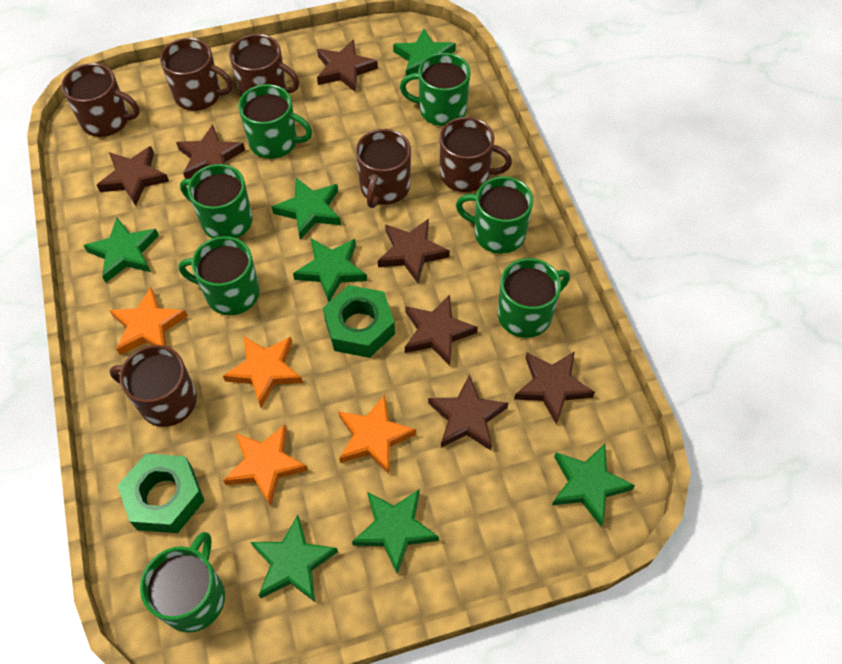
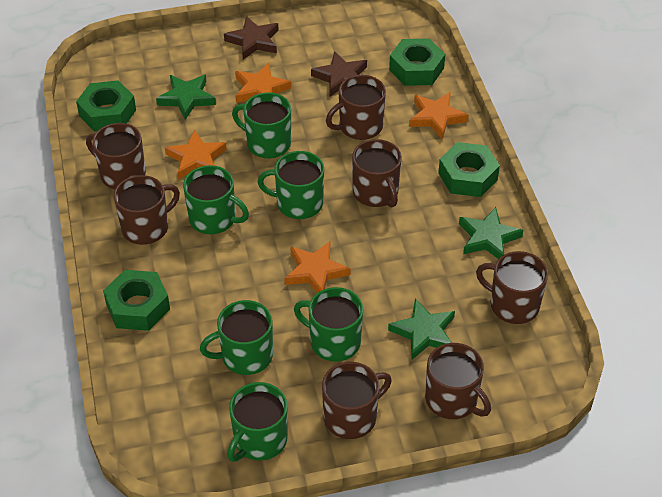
brown mug: [61,63,140,137] [109,345,197,427] [160,38,233,111] [229,34,299,96] [356,129,411,208] [440,117,512,192] = 6 -> [86,123,146,189] [114,175,180,245] [322,362,392,439] [326,75,386,140] [352,139,402,207] [425,343,491,419] [476,251,548,324] = 7
brown star: [97,146,169,206] [176,125,245,179] [317,39,378,92] [378,219,450,283] [405,294,478,366] [428,374,508,450] [514,351,595,425] = 7 -> [224,16,279,59] [311,51,367,97] = 2
green mug: [140,532,225,633] [178,236,260,315] [180,164,253,238] [238,84,312,159] [400,53,470,126] [456,176,533,254] [498,258,570,338] = 7 -> [183,165,249,234] [200,300,273,375] [227,382,288,462] [232,92,291,158] [258,151,324,219] [294,287,363,362] = 6
green nut: [117,454,205,533] [323,285,395,358] = 2 -> [76,80,136,132] [103,270,170,331] [389,38,445,86] [438,142,500,197] = 4
green star: [83,217,159,282] [251,515,338,602] [272,178,341,240] [293,238,367,302] [352,489,439,574] [393,28,456,76] [552,444,635,526] = 7 -> [156,74,216,120] [388,298,455,360] [459,207,523,259] = 3

